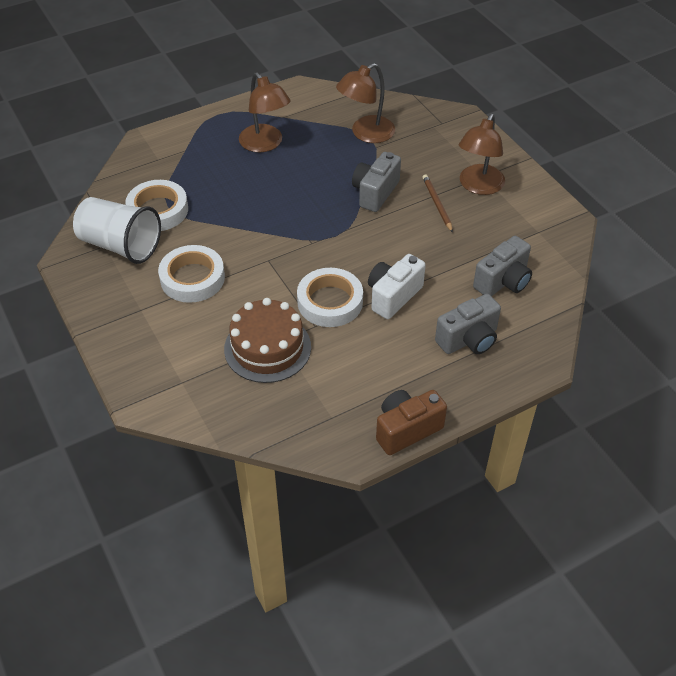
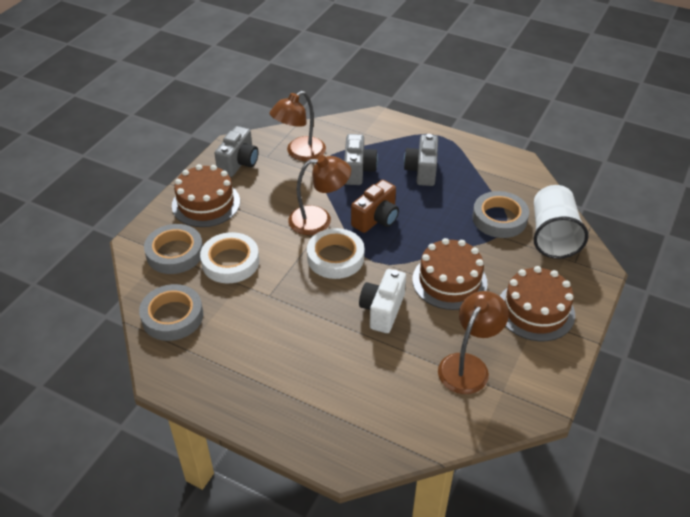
brown cake: [224,298,311,383] = 1 -> [172,164,240,227] [412,238,488,310] [500,266,575,341] = 3
brown pencil: [422,175,453,233] = 1 -> none = 0
grey tape: none = 0 -> [139,284,203,341] [144,224,203,274] [472,191,529,238] = 3
white tape: [125,180,188,231] [158,245,225,303] [297,268,363,327] = 3 -> [200,232,259,284] [307,228,365,279] = 2

